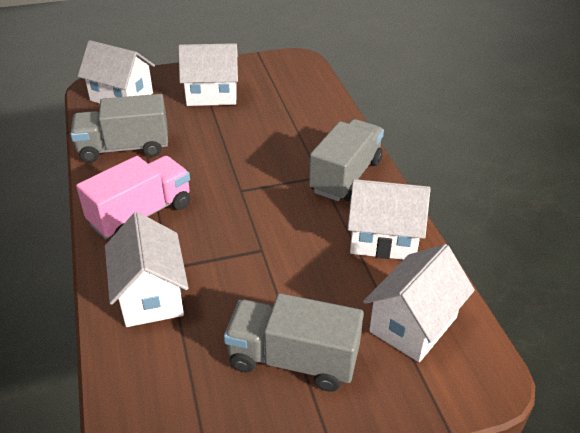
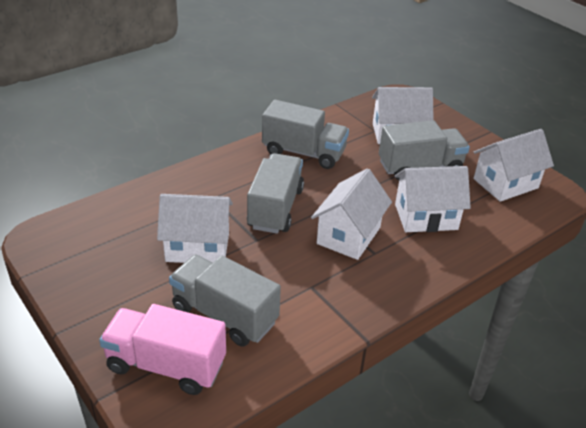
grey truck: [70,94,168,163] [224,293,364,392] [309,119,384,201] = 3 -> [169,255,281,347] [247,153,304,234] [262,100,349,169] [379,120,470,180] = 4

